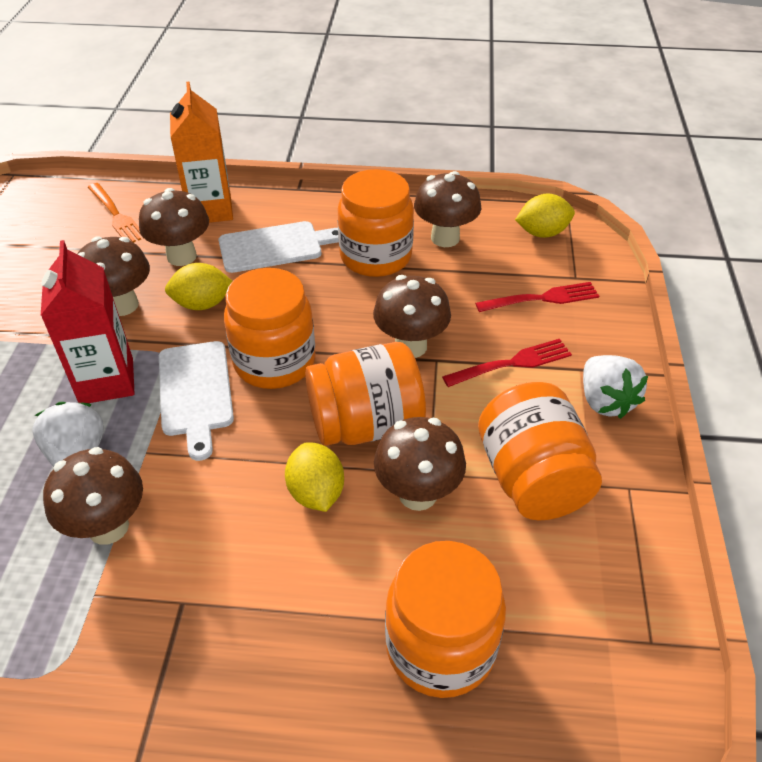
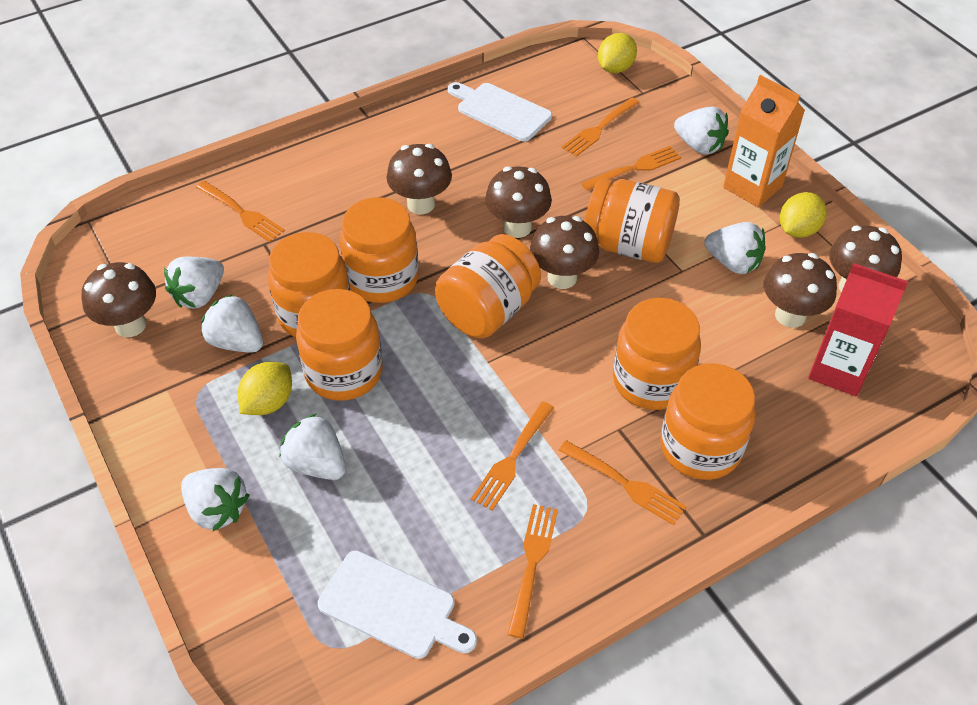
orange fork: [88,183,142,243] = 1 -> [196,181,285,242] [471,402,554,511] [507,504,558,639] [558,440,687,525] [561,97,640,157] [581,146,681,191] = 6
orange jar: [224,268,316,389] [305,342,426,446] [338,169,414,277] [385,541,506,698] [478,382,602,520] = 5 -> [268,232,350,337] [296,289,383,401] [340,197,419,303] [435,234,541,338] [585,178,680,263] [613,298,701,410] [660,363,755,480] = 7
red fork: [442,339,572,387] [475,282,599,312] = 2 -> none = 0
white strawberry: [32,402,104,467] [583,355,648,419] = 2 -> [164,257,224,309] [181,468,249,531] [201,294,263,352] [280,414,346,480] [674,106,729,155] [704,222,765,274] = 6

